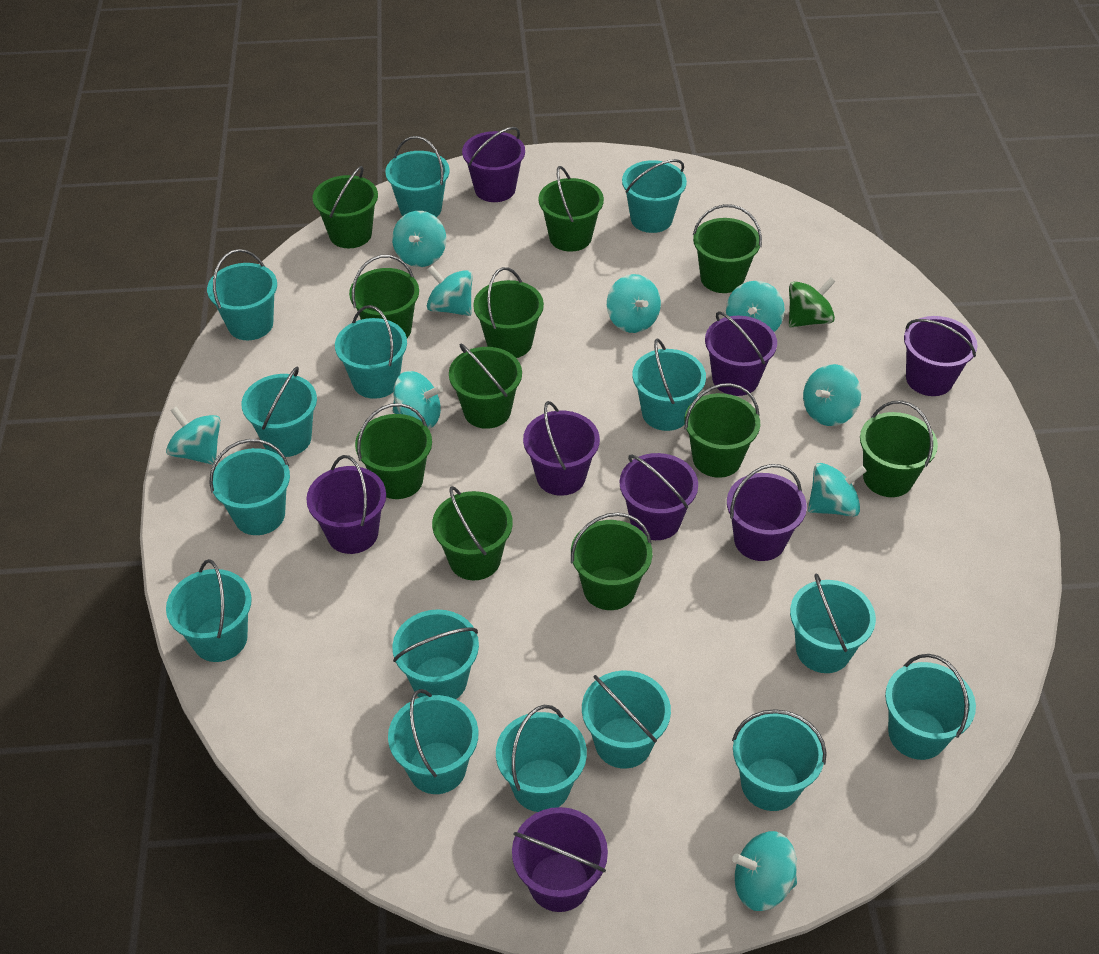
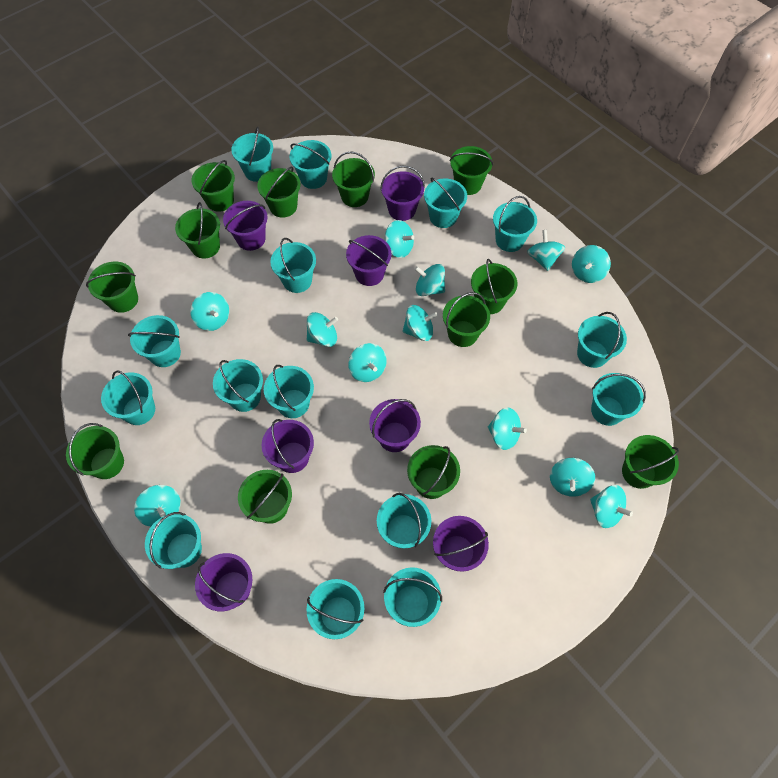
green bucket: [313,166,378,248] [349,255,419,338] [355,403,432,499] [432,486,513,580] [449,344,522,429] [473,267,544,358] [538,166,604,252] [571,513,653,610] [684,383,760,478] [693,204,762,293] [860,401,938,497] = 11 -> [66,423,124,479] [86,262,138,313] [175,202,220,259] [191,160,235,212] [238,470,292,524] [257,166,300,218] [332,151,375,207] [407,445,460,499] [443,292,490,347] [450,146,493,195] [471,259,517,314] [622,435,679,489] = 12
green spinning top: [789,277,836,327] = 1 -> none = 0
purple bucket: [306,455,386,554] [462,127,525,202] [512,807,608,912] [523,401,600,496] [619,453,698,540] [705,311,777,396] [727,464,807,561] [904,316,977,396] = 8 -> [195,553,252,612] [223,201,267,251] [262,419,314,473] [346,235,391,286] [369,399,421,452] [380,166,425,221] [433,516,489,572] = 7
turquoise spinning top: [166,406,221,465] [392,211,446,267] [393,371,443,429] [427,266,473,316] [607,274,661,333] [726,281,785,332] [732,831,797,911] [803,364,861,426] [808,463,867,517] = 9 -> [134,485,181,527] [190,292,229,331] [307,312,338,347] [348,343,387,382] [385,220,414,258] [402,305,438,341] [414,264,445,296] [488,407,527,450] [527,230,565,271] [550,458,595,497] [572,245,611,283] [590,485,633,528] = 12

